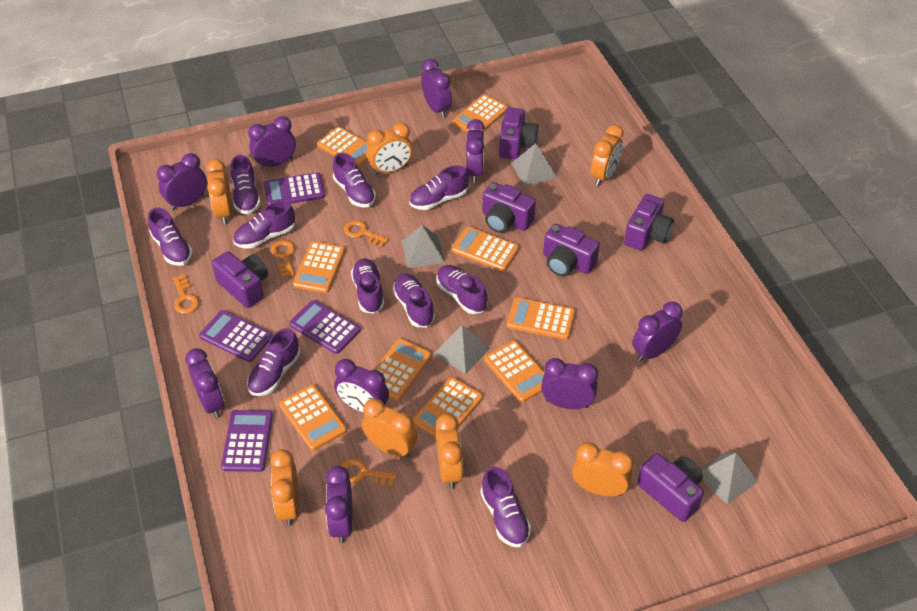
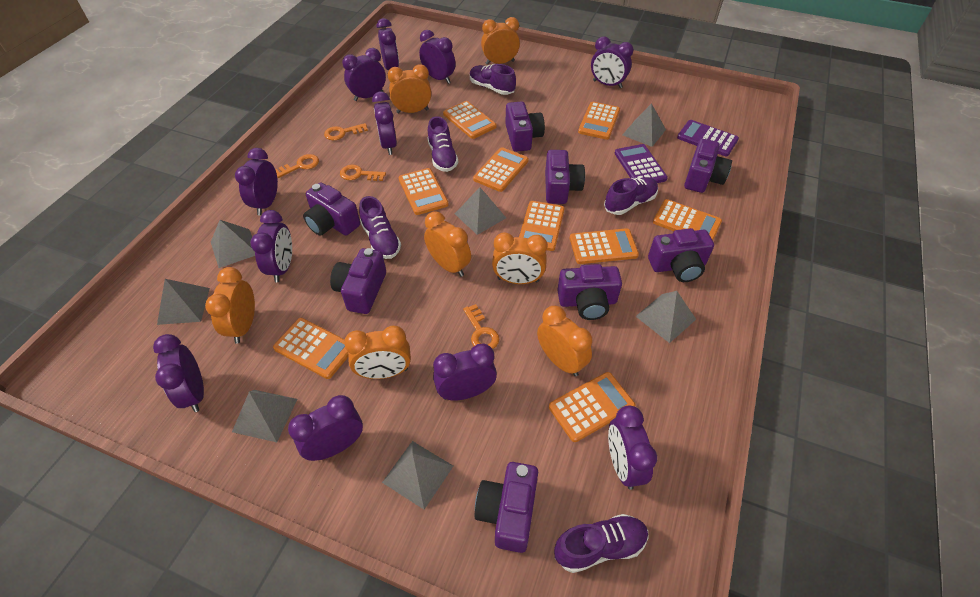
grey pyramid: [401,225,445,268] [434,325,490,374] [511,143,557,186] [701,451,758,505] = 4 -> [157,279,210,325] [211,220,255,268] [232,390,297,442] [382,441,453,510] [455,187,506,235] [623,103,666,147] [635,291,696,343] = 7
purple calculator: [199,310,272,362] [221,410,273,472] [264,172,325,205] [289,300,361,354] = 4 -> [615,144,668,183] [677,120,739,156] = 2
purple camera: [212,251,268,308] [483,182,536,233] [499,107,539,159] [543,223,600,276] [624,194,674,251] [637,453,704,522] = 6 -> [303,182,360,236] [330,248,386,314] [474,462,538,553] [505,101,545,152] [545,150,585,204] [557,264,622,320] [648,228,714,282] [684,139,732,193] = 8
purple clock: [157,153,207,211] [185,348,224,418] [248,116,296,169] [325,466,352,543] [334,359,389,413] [421,59,452,118] [466,119,485,183] [541,358,598,409] [632,302,683,362] = 9 -> [153,334,204,412] [235,148,278,215] [250,210,292,282] [288,395,363,461] [342,48,386,101] [372,91,397,155] [377,18,399,70] [419,30,456,84] [433,343,497,400] [591,36,634,88] [608,405,657,490] = 11
purple shoe: [148,208,193,266] [231,155,261,214] [233,201,295,249] [247,328,300,396] [333,153,376,208] [351,258,384,314] [393,274,435,327] [409,165,469,210] [437,265,487,314] [480,466,531,547] = 10 -> [359,196,401,259] [427,116,458,172] [470,64,516,95] [554,514,648,573] [604,177,658,215] = 5

